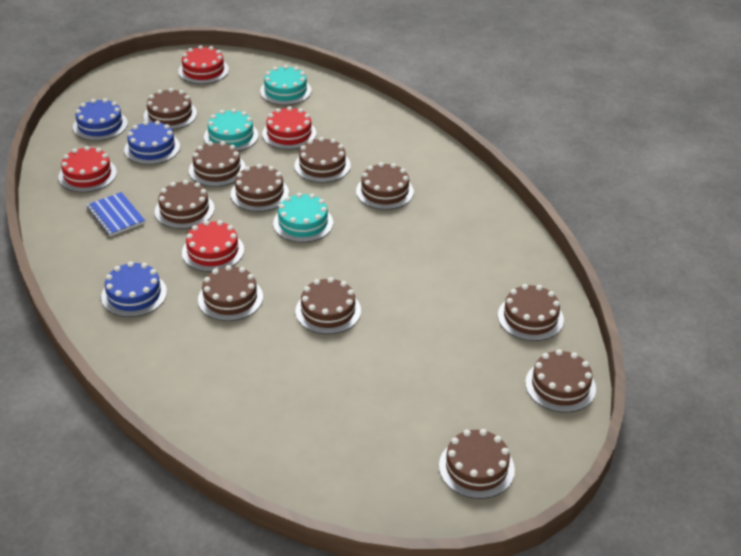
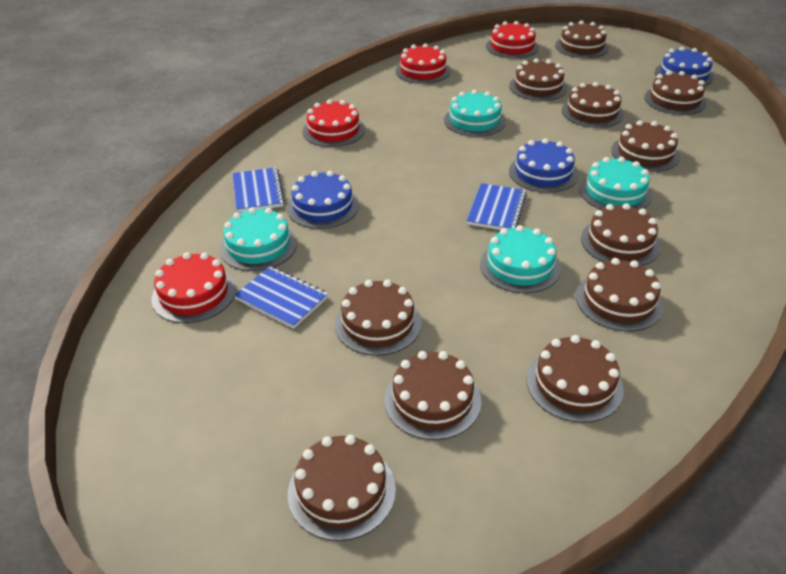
blue notebook: [87,192,145,236] = 1 -> [232,167,285,213] [234,266,328,329] [466,183,527,230] = 3
turquoise cake: [204,109,259,151] [260,65,312,105] [273,193,333,243] = 3 -> [220,207,297,271] [444,90,506,137] [480,225,561,293] [579,157,652,209] = 4

